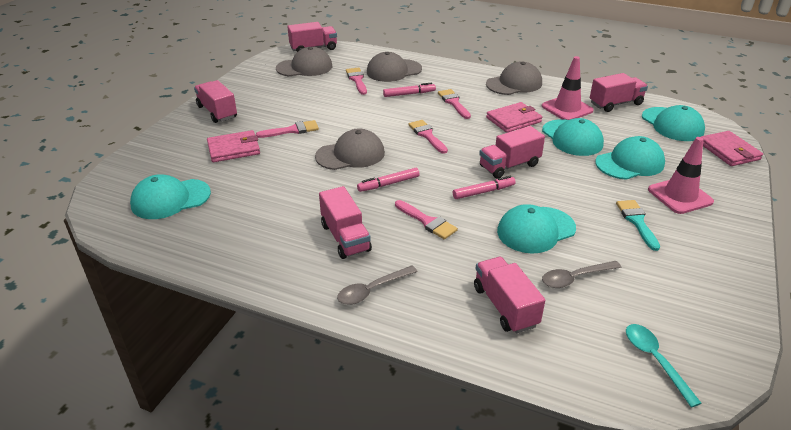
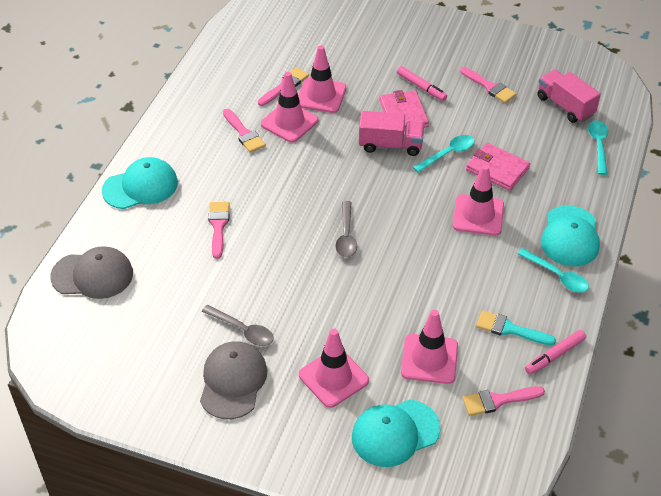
grey cap: [276,47,332,77] [315,129,385,170] [367,52,422,82] [486,61,542,95] = 4 -> [50,246,133,299] [200,341,267,419] = 2
pink marker: [357,168,420,192] [383,83,436,97] [453,176,516,199] = 3 -> [397,66,447,101] [525,330,586,375] = 2
pink traffic cone: [542,56,594,120] [648,137,714,214] = 2 -> [261,72,319,143] [298,45,346,113] [299,329,369,408] [401,310,458,384] [453,165,504,235] = 5
pink truck: [194,80,237,123] [287,22,337,52] [319,186,372,259] [474,257,545,334] [479,126,545,179] [590,73,648,112] = 6 -> [359,111,424,156] [537,70,601,123] = 2
pink wallet: [207,130,260,162] [486,102,542,133] [701,131,763,166] = 3 -> [380,90,429,131] [466,143,530,191] = 2
turquoise cap: [130,174,211,219] [497,204,576,254] [542,118,604,156] [595,136,665,180] [642,105,705,141] = 5 -> [102,157,178,209] [352,400,441,467] [541,206,600,266] = 3
turquoise spoon: [626,324,701,408] = 1 -> [413,135,475,173] [518,248,589,293] [588,121,608,175] = 3

